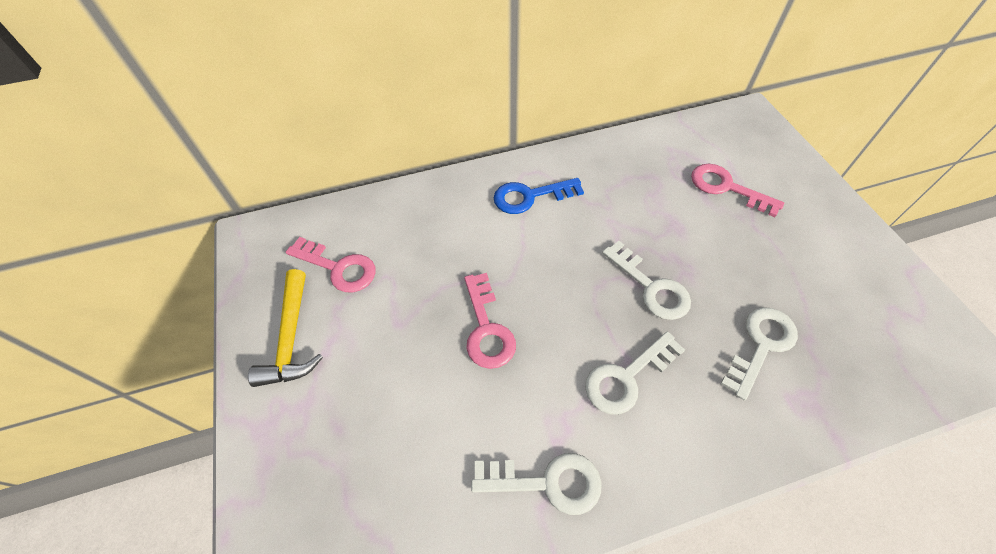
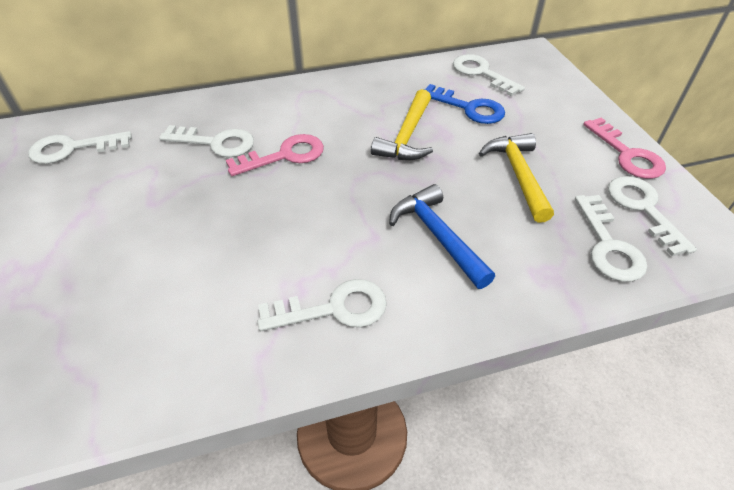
blue hammer: none = 0 -> [389,184,495,289] = 1
pink key: [286,237,376,292] [464,273,516,369] [691,164,784,217] = 3 -> [226,134,324,176] [583,118,666,179] = 2
white key: [471,453,602,515] [585,331,685,414] [602,241,691,320] [721,307,798,400] = 4 -> [28,131,132,164] [159,125,254,157] [258,279,387,331] [453,54,525,96] [575,195,647,282] [608,176,697,256] = 6
yellow hammer: [248,269,323,387] = 1 -> [371,89,433,160] [479,133,554,223] = 2

